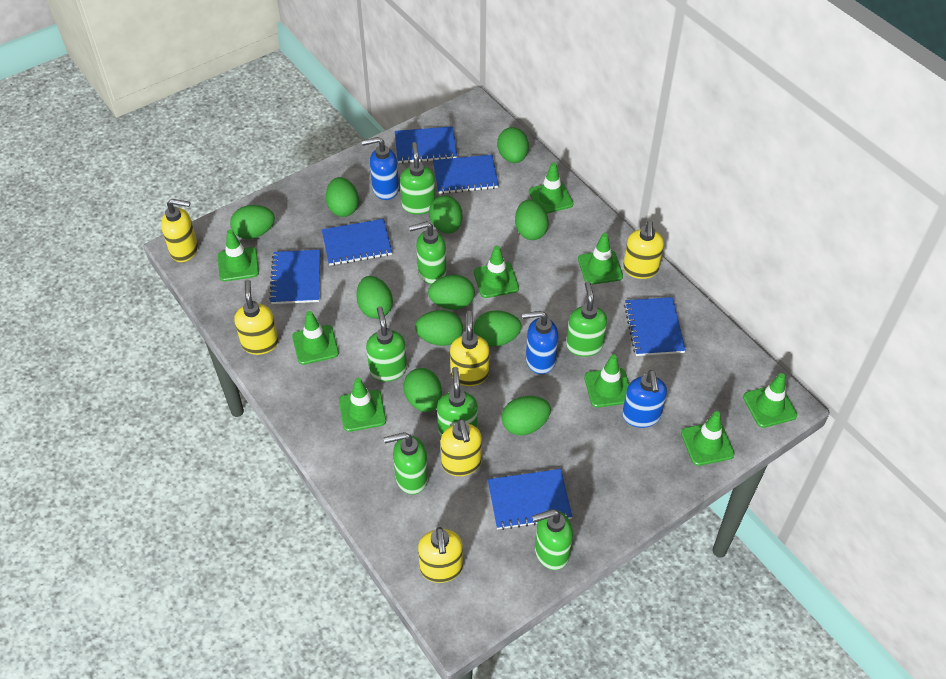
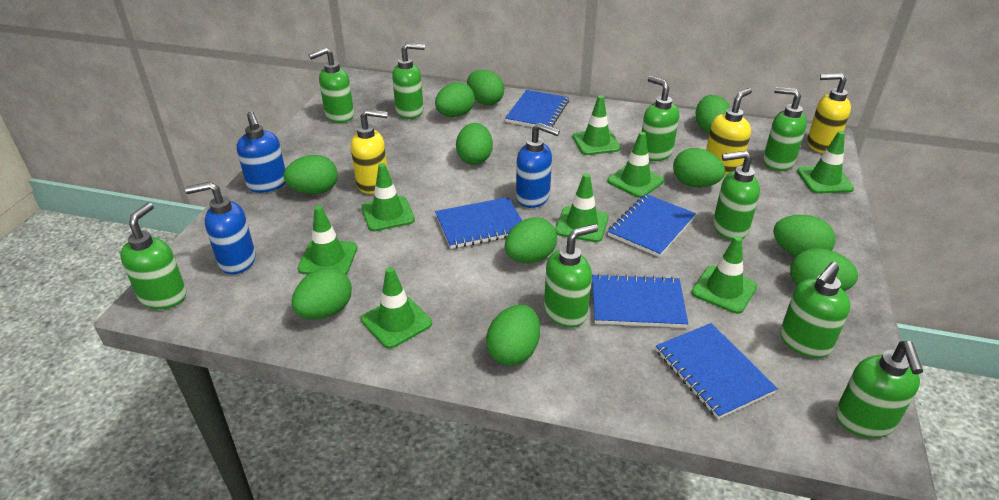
blue notebook: [269,250,321,304] [322,219,392,266] [395,126,457,163] [433,154,499,194] [488,469,572,530] [624,297,686,356] = 6 -> [435,197,522,249] [505,90,569,127] [592,274,688,328] [608,194,696,257] [656,323,778,419] = 5
green soap dispenser: [366,306,407,382] [384,432,428,495] [400,142,435,215] [409,221,447,284] [437,367,478,437] [532,509,573,570] [566,282,607,357] = 7 -> [120,202,187,309] [309,48,354,123] [392,43,425,119] [544,224,598,328] [642,76,679,161] [713,151,760,240] [763,87,807,171] [780,262,850,358] [836,341,923,438] = 9
green traffic cone: [218,230,259,281] [292,311,339,365] [339,378,386,432] [474,246,519,298] [529,162,574,213] [578,233,623,285] [584,354,629,408] [681,411,735,466] [743,373,797,428] = 9 -> [297,206,357,275] [361,163,415,231] [361,267,432,349] [555,173,609,242] [573,95,621,155] [607,132,664,198] [691,236,757,314] [797,131,854,194] = 8
yellow soap dispenser: [161,199,198,262] [234,280,279,355] [418,527,463,583] [440,419,482,476] [450,311,489,386] [623,220,664,279] = 6 -> [351,109,388,194] [706,88,752,174] [807,73,851,153] = 3

